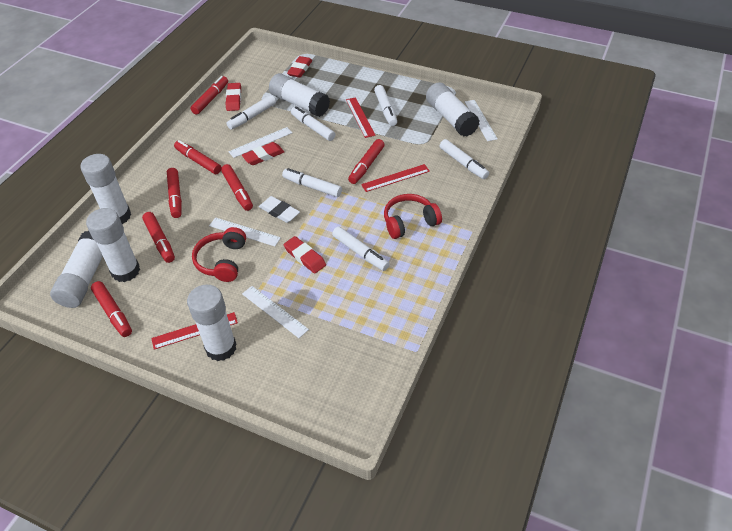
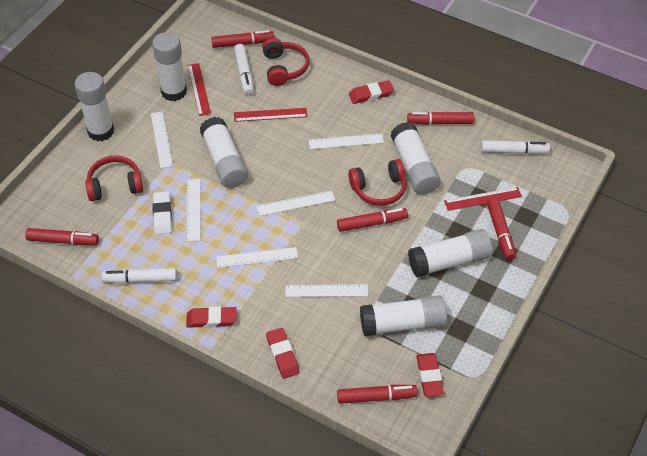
red headphones: [192,227,246,282] [384,194,442,239] = 2 -> [85,155,143,201] [262,38,309,86] [348,159,406,206] = 3
red marker: [91,281,132,337] [142,212,175,263] [167,168,182,218] [174,140,221,174] [191,76,228,115] [221,164,253,211] [348,139,385,184] = 7 -> [25,228,99,245] [211,30,274,48] [337,208,408,232] [337,385,418,404] [407,112,474,125] [487,197,516,260] = 6
white marker: [227,95,276,130] [282,168,342,197] [291,106,335,141] [332,227,389,271] [374,85,397,126] [440,139,489,179] = 6 -> [101,268,177,283] [234,44,254,95] [481,140,550,154] = 3
white ruler: [209,217,281,246] [229,127,292,158] [242,286,309,338] [465,100,498,141] = 4 -> [151,111,173,168] [187,179,200,242] [216,247,298,268] [257,191,335,216] [286,284,368,297] [309,133,384,149] = 6

